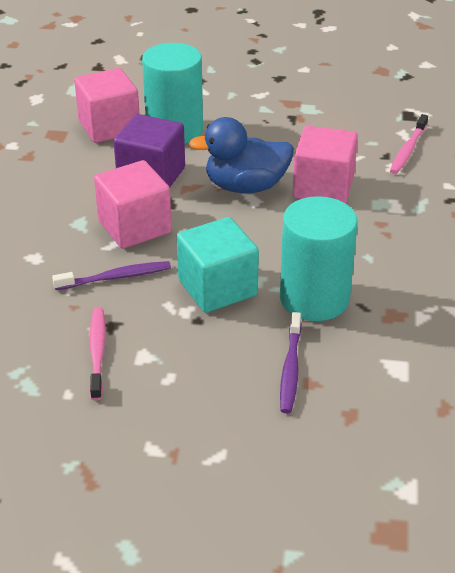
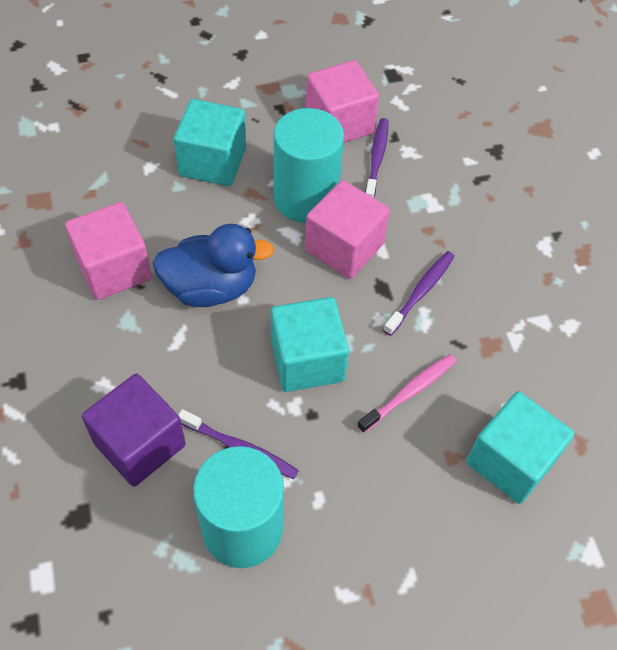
pink toothbrush: [89,307,106,401] [390,114,428,174] = 2 -> [357,354,456,433] = 1
purple toothbrush: [52,261,171,290] [280,312,301,414] = 2 -> [178,409,299,479] [365,118,389,198] [383,251,455,336] = 3
turquoise cube: [177,217,259,313] = 1 -> [174,99,246,186] [271,297,349,392] [466,391,574,504] = 3

